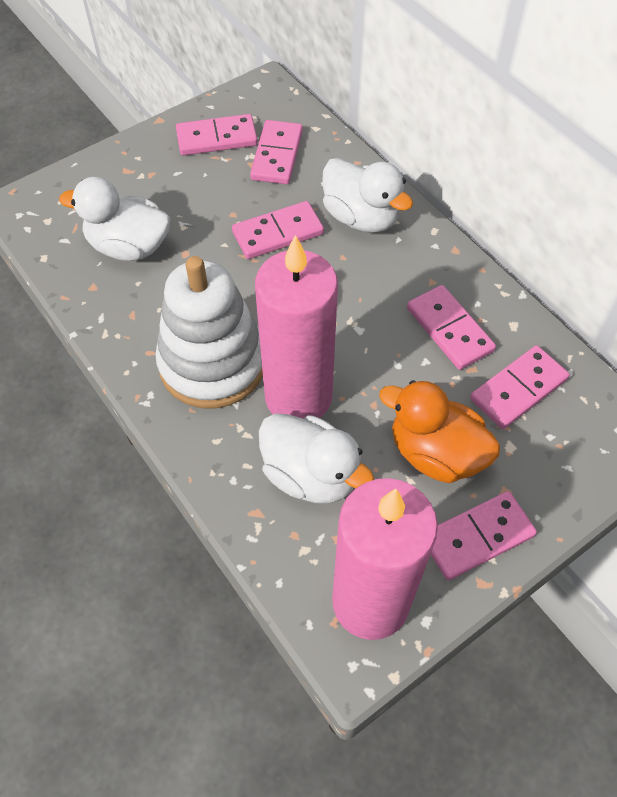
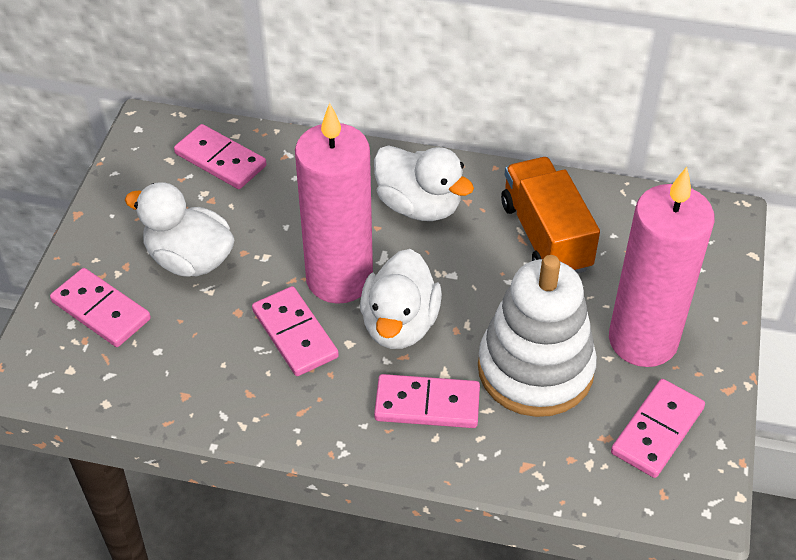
orange duck: [379,380,500,483] = 1 -> none = 0
orange truck: none = 0 -> [501,157,600,274] = 1
pink domino: [176,114,258,156] [232,201,324,259] [250,120,303,184] [407,285,496,370] [431,491,537,580] [470,345,570,429] = 6 -> [50,268,151,347] [174,124,266,189] [252,286,339,376] [374,374,480,428] [611,379,705,478] = 5

